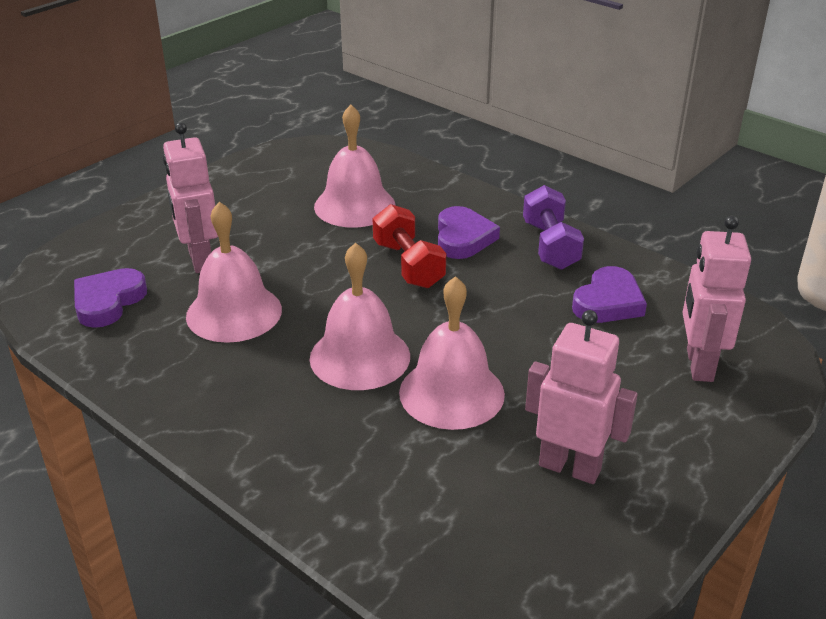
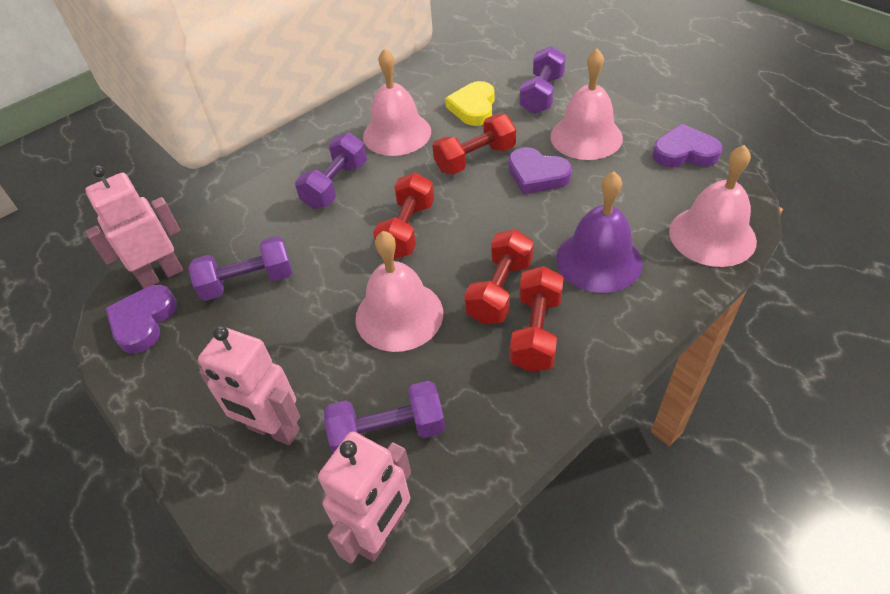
purple bell: none = 0 -> [556,172,643,293] = 1
purple dumbbell: [523,185,584,270] = 1 -> [188,236,292,301] [295,133,367,209] [324,381,445,453] [519,46,566,114] = 4
red dumbbell: [373,204,446,288] = 1 -> [373,173,434,259] [432,114,516,175] [464,229,534,324] [510,266,564,372] = 4
yellow heart: none = 0 -> [445,81,495,126] = 1

